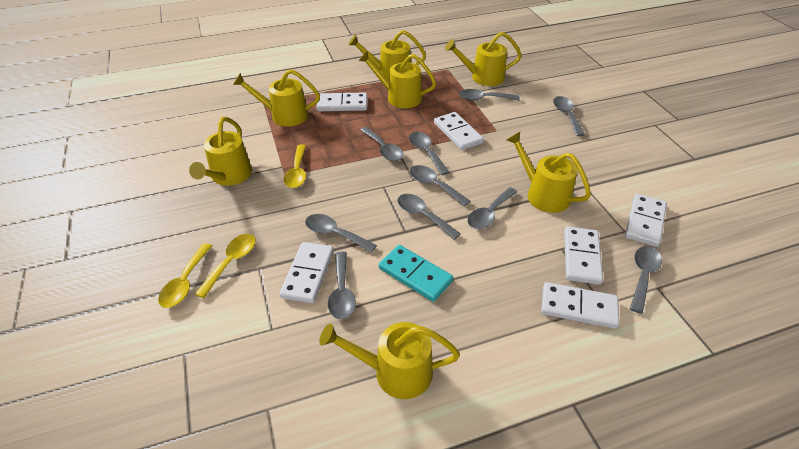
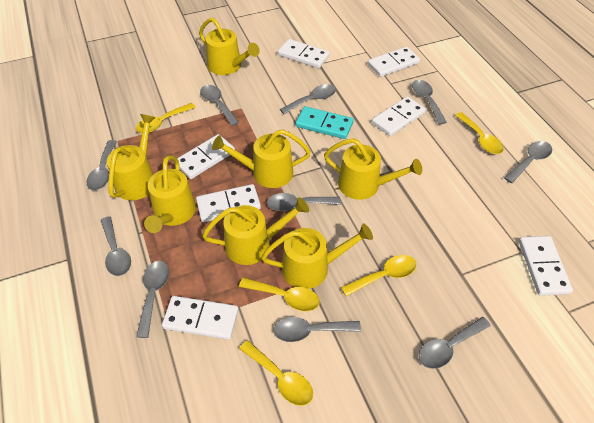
white domino: [280,242,334,303] [317,93,367,111] [434,112,484,150] [541,282,619,329] [564,226,603,285] [625,194,667,247] = 6 -> [162,296,239,340] [174,134,235,179] [196,184,261,222] [278,39,330,68] [368,47,420,77] [372,96,426,136] [519,236,573,296] = 7
yellow spoon: [158,243,212,308] [195,234,256,298] [283,145,306,188] = 3 -> [136,103,196,133] [239,277,320,311] [239,340,313,406] [341,255,416,296] [455,112,504,154] = 5

